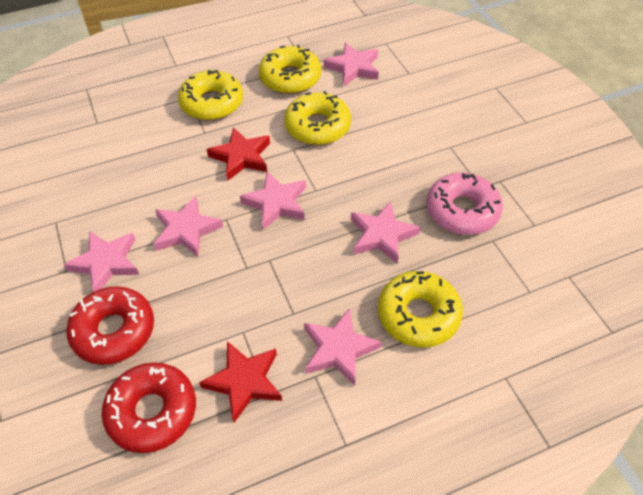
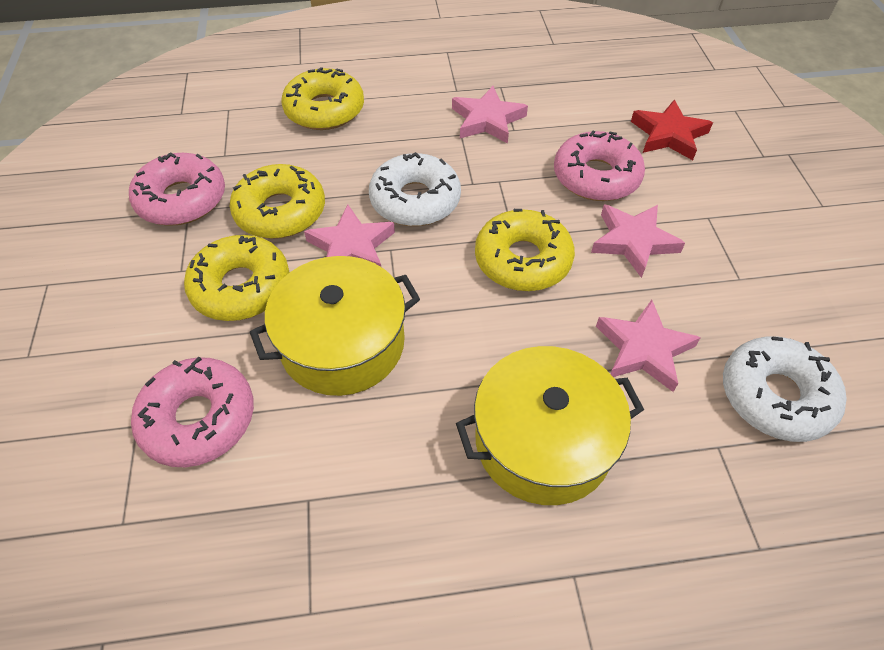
pink donut: [427,173,503,235] = 1 -> [129,152,225,226] [131,356,254,467] [554,131,645,201] = 3
pink star: [64,231,139,292] [154,196,223,257] [240,171,306,230] [304,308,382,386] [324,42,379,86] [351,201,420,264] = 6 -> [304,204,395,267] [452,86,528,144] [591,205,685,278] [596,300,701,392] = 4
red donut: [66,286,154,365] [102,362,196,453] = 2 -> none = 0
red star: [199,341,282,423] [207,127,270,180] = 2 -> [631,100,713,160] = 1
white donut: none = 0 -> [369,152,461,226] [723,336,847,442] = 2
yellow pot: none = 0 -> [250,256,420,396] [456,346,644,505] = 2

